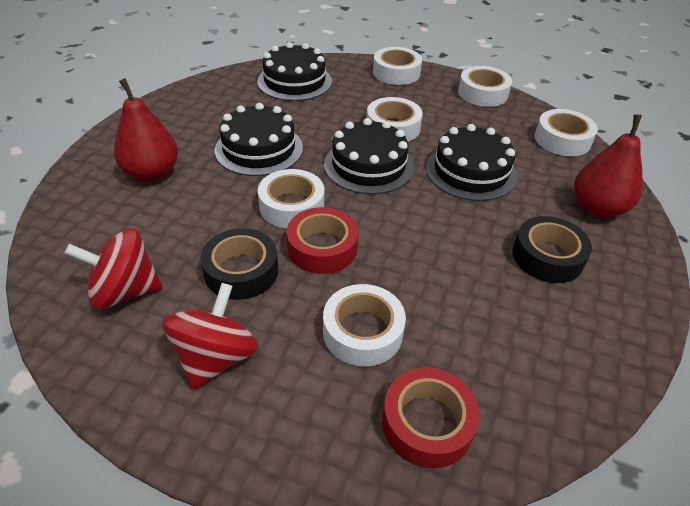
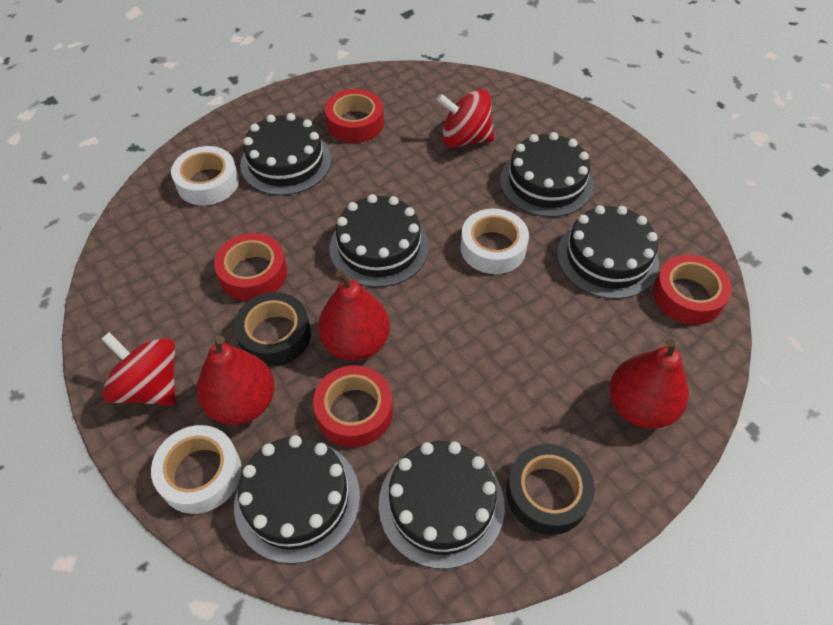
black cake: [214,103,303,176] [257,42,332,101] [324,118,414,194] [426,124,517,201] = 4 -> [234,435,360,564] [240,113,331,195] [329,194,429,287] [379,441,505,569] [500,132,593,217] [557,205,659,299] = 6
red pear: [114,78,178,182] [574,114,643,218] = 2 -> [197,336,275,425] [318,269,390,361] [609,339,689,429] = 3
red tape: [287,207,359,274] [382,367,480,468] = 2 -> [214,233,287,301] [313,365,393,447] [325,89,384,143] [653,255,732,325] = 4
white tape: [258,169,324,228] [323,284,406,366] [367,97,423,142] [373,47,422,85] [458,66,512,107] [534,109,598,156] = 6 -> [151,425,242,514] [171,146,239,206] [461,209,529,274] = 3

